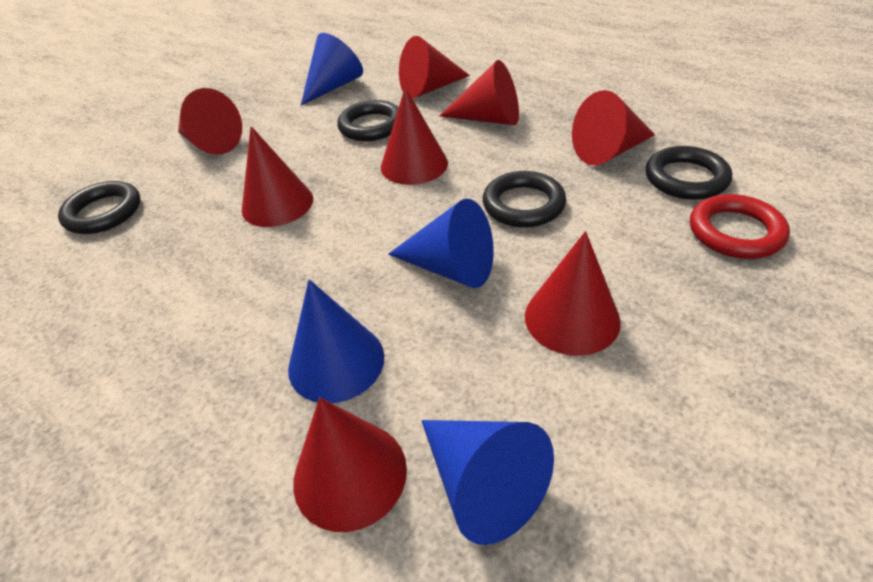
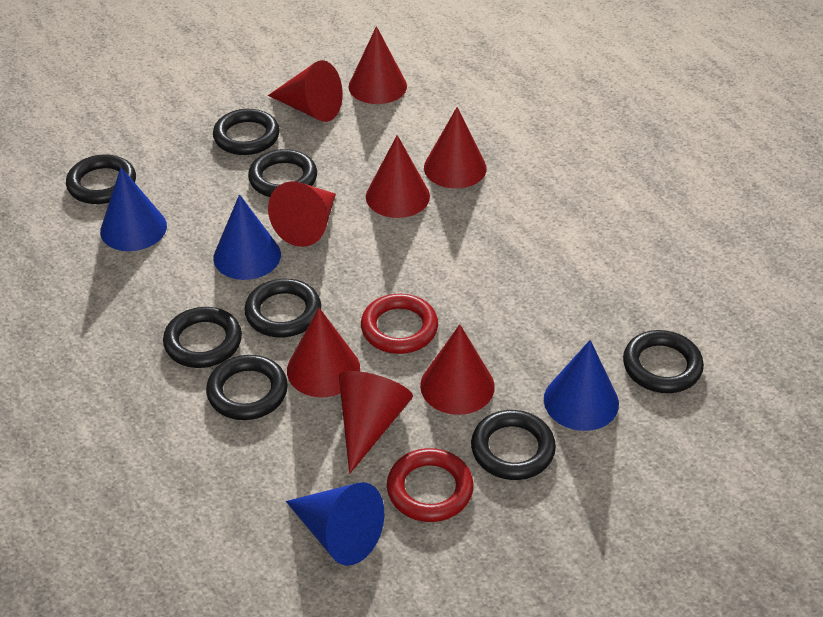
black ring: [58,181,141,234] [337,100,399,141] [483,171,566,227] [646,146,732,200] = 4 -> [66,154,136,204] [163,307,242,368] [206,355,288,420] [213,109,280,155] [244,279,321,338] [248,149,317,197] [471,410,556,480] [623,330,704,393] = 8
red ring: [690,194,790,259] = 1 -> [361,294,438,354] [387,448,474,522] = 2

